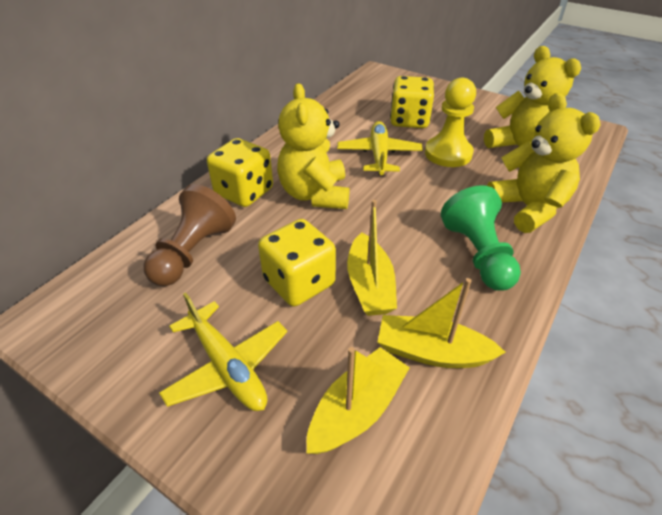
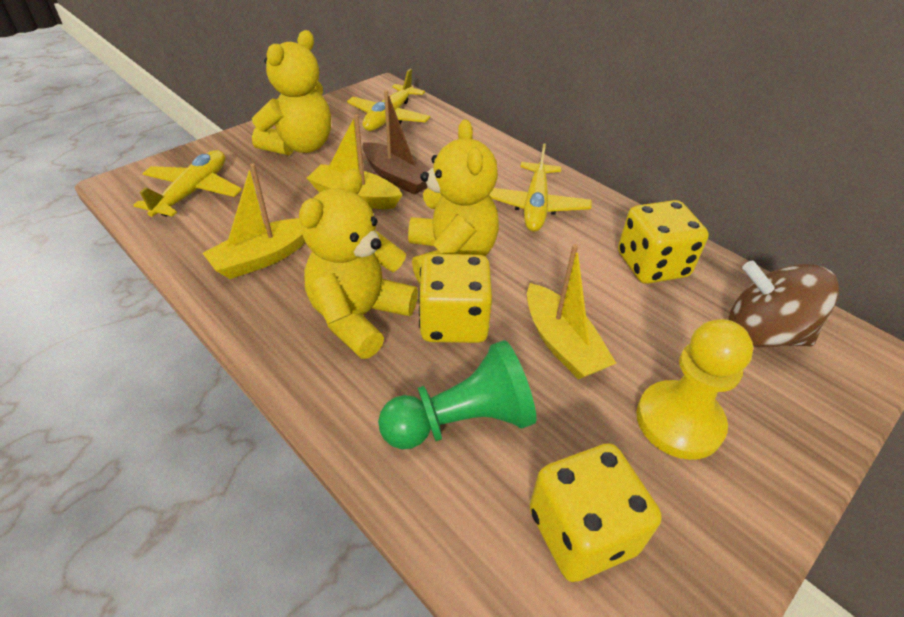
brown boat: none = 0 -> [362,90,430,195] = 1
brown pawn: [144,184,236,286] = 1 -> none = 0
brown spinning top: none = 0 -> [729,261,839,348] = 1
yellow plane: [159,293,287,411] [337,121,423,175] = 2 -> [133,150,242,217] [347,69,430,131] [489,143,591,232] = 3

